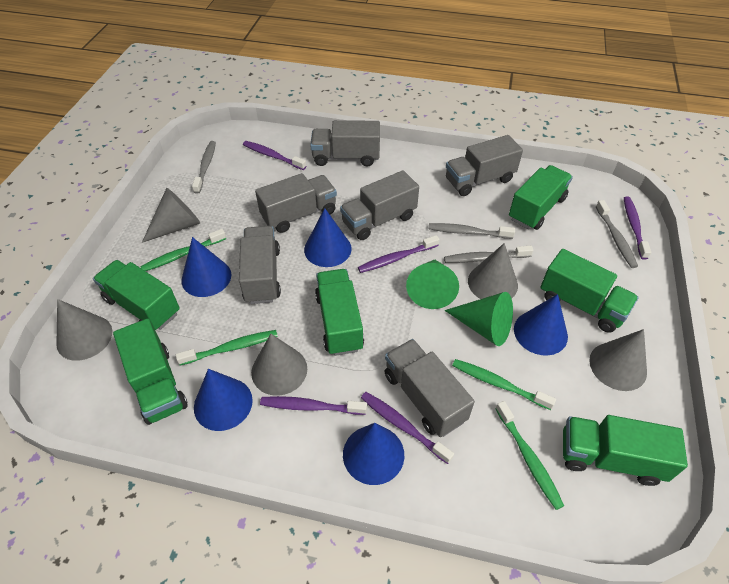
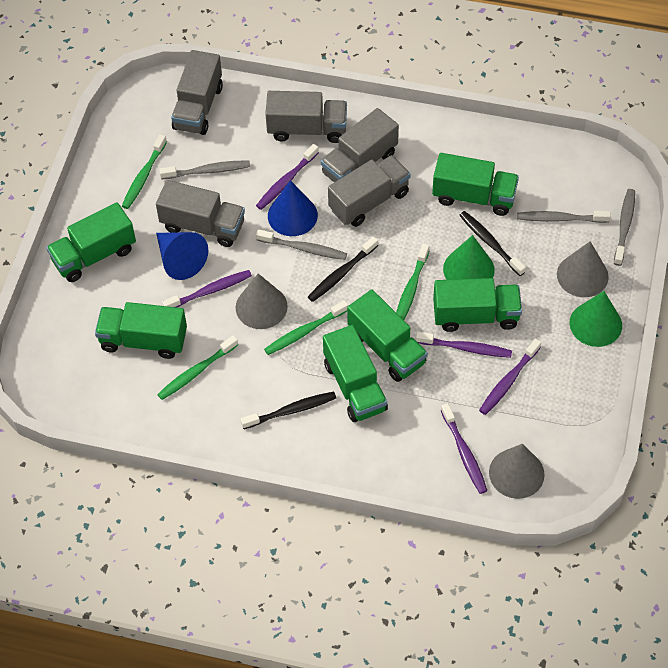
black toothbrush: none = 0 -> [241,392,336,429] [308,236,378,302] [459,211,526,276] = 3
blue cone: [181,237,231,297] [194,369,253,431] [304,208,352,267] [343,423,404,485] [514,294,568,356] = 5 -> [156,232,208,280] [268,180,318,236] = 2
grey cone: [56,299,112,361] [142,188,200,243] [251,334,307,396] [468,243,518,299] [589,329,647,391] = 5 -> [236,273,288,329] [489,444,545,499] [557,241,609,297] = 3
grey truck: [239,226,281,304] [255,173,337,233] [310,120,380,166] [340,170,419,240] [385,339,475,437] [446,135,523,196] = 6 -> [156,180,245,247] [171,50,223,135] [265,91,347,143] [321,108,399,182] [328,155,410,227] = 5

